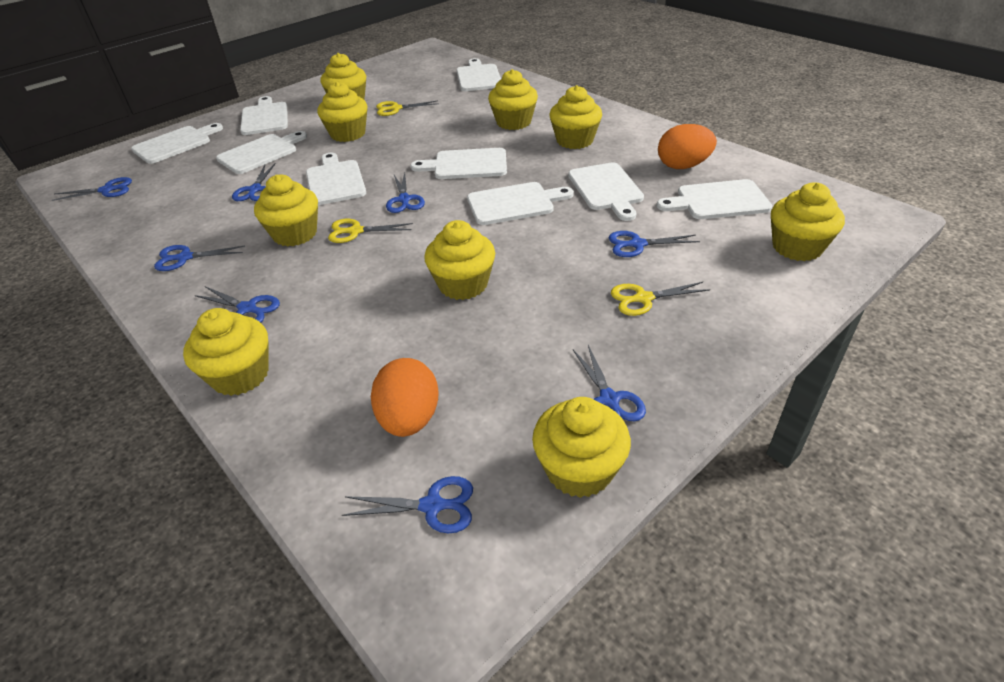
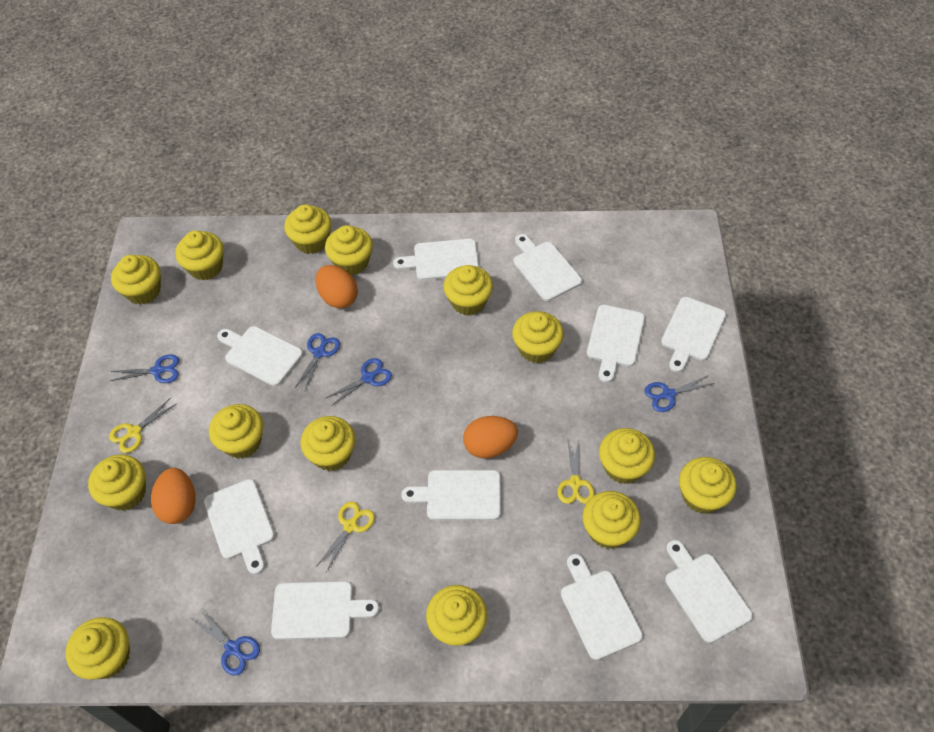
blue scissors: [52,177,132,201] [154,245,245,271] [195,286,280,323] [232,163,276,201] [342,476,473,533] [386,173,425,213] [573,345,646,421] [609,231,700,257] = 8 -> [110,354,179,383] [192,609,260,676] [295,333,340,390] [326,358,392,406] [645,375,714,412] = 5
orange egg: [371,358,439,437] [658,124,717,169] = 2 -> [151,468,196,524] [316,265,358,308] [463,416,518,458] = 3
white cutting board: [131,123,223,164] [216,131,307,174] [240,96,288,135] [306,152,366,205] [411,148,507,179] [457,58,501,91] [467,182,574,225] [568,162,644,221] [657,179,772,219] = 9 -> [204,479,275,575] [217,326,303,386] [271,581,379,640] [393,239,479,280] [401,470,501,520] [514,234,582,301] [561,554,643,660] [587,305,645,382] [661,297,726,372] [665,540,753,643] = 10
yellow cupcake: [183,308,269,396] [254,175,318,247] [317,81,367,142] [321,53,366,99] [424,220,495,300] [488,69,538,130] [532,397,631,498] [549,85,602,149] [771,182,845,261] = 9 -> [65,617,130,680] [88,455,146,511] [111,255,161,305] [175,230,224,280] [209,404,263,459] [284,204,332,254] [301,416,355,471] [325,225,373,275] [426,585,487,646] [444,265,493,315] [512,311,564,363] [582,491,641,549] [599,428,655,484] [679,457,737,514] = 14

